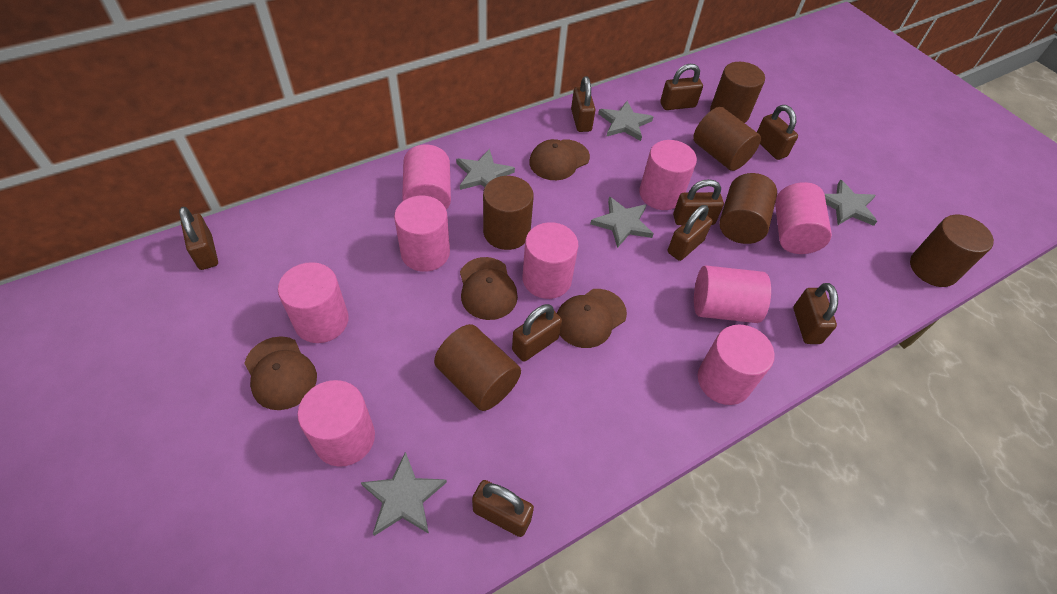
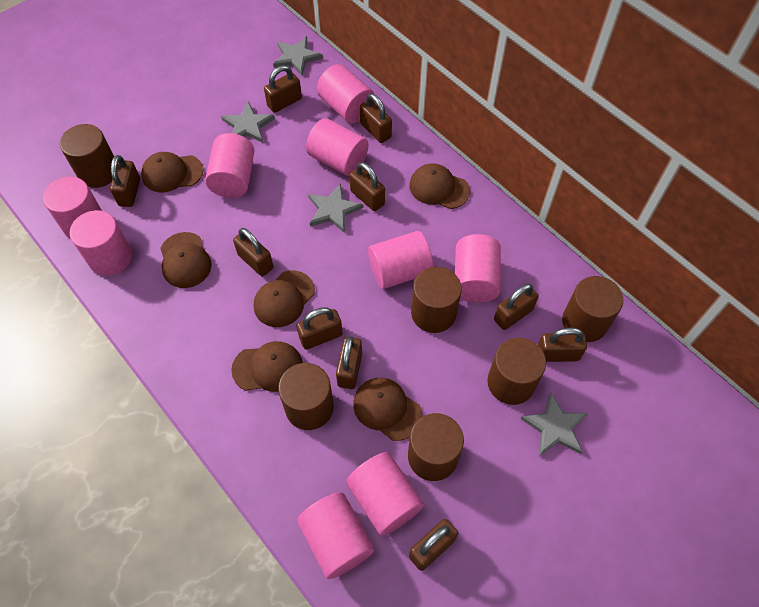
brown cap: [244,336,317,410] [460,257,518,320] [529,139,590,180] [557,289,627,348] = 4 -> [141,152,203,192] [160,232,212,288] [231,341,303,392] [254,270,315,327] [353,378,422,441] [410,163,470,209] = 6
brown padlock: [179,207,218,270] [472,480,534,537] [512,304,562,362] [571,76,596,132] [660,64,703,110] [668,205,713,261] [673,179,724,225] [757,105,798,160] [793,283,838,344] = 9 -> [110,155,140,207] [233,228,274,276] [264,65,302,113] [297,307,343,350] [336,336,362,389] [349,162,385,211] [360,93,392,143] [409,519,458,571] [494,284,539,330] [538,328,587,362] = 10
grey star: [360,452,447,536] [456,149,515,190] [590,196,654,248] [598,101,653,141] [825,180,877,226] = 5 -> [221,101,275,143] [273,36,323,75] [308,183,363,233] [520,393,588,456] = 4

